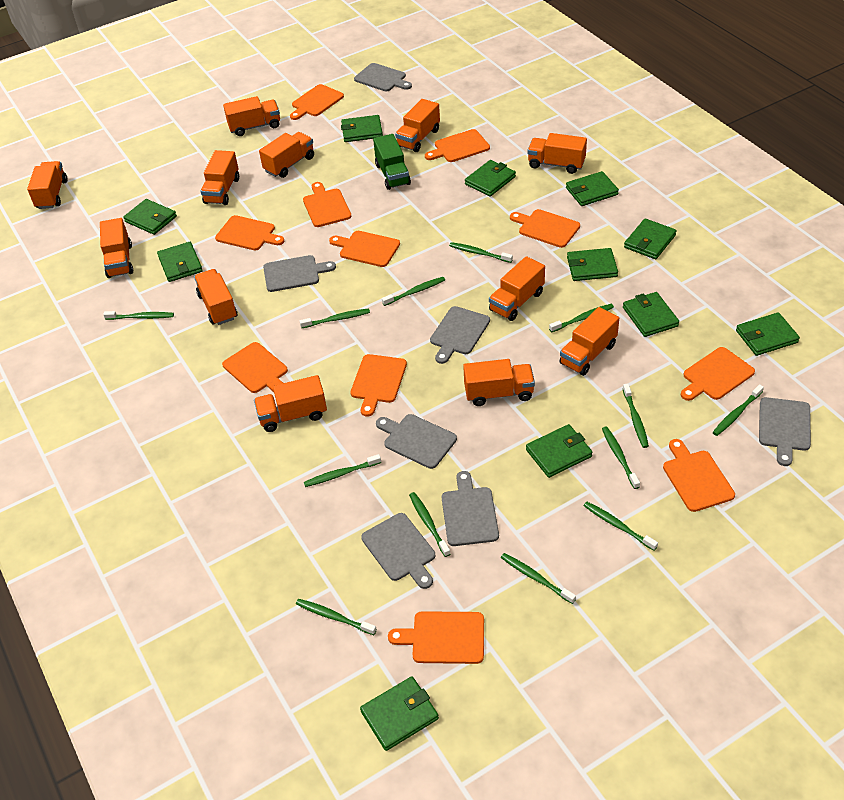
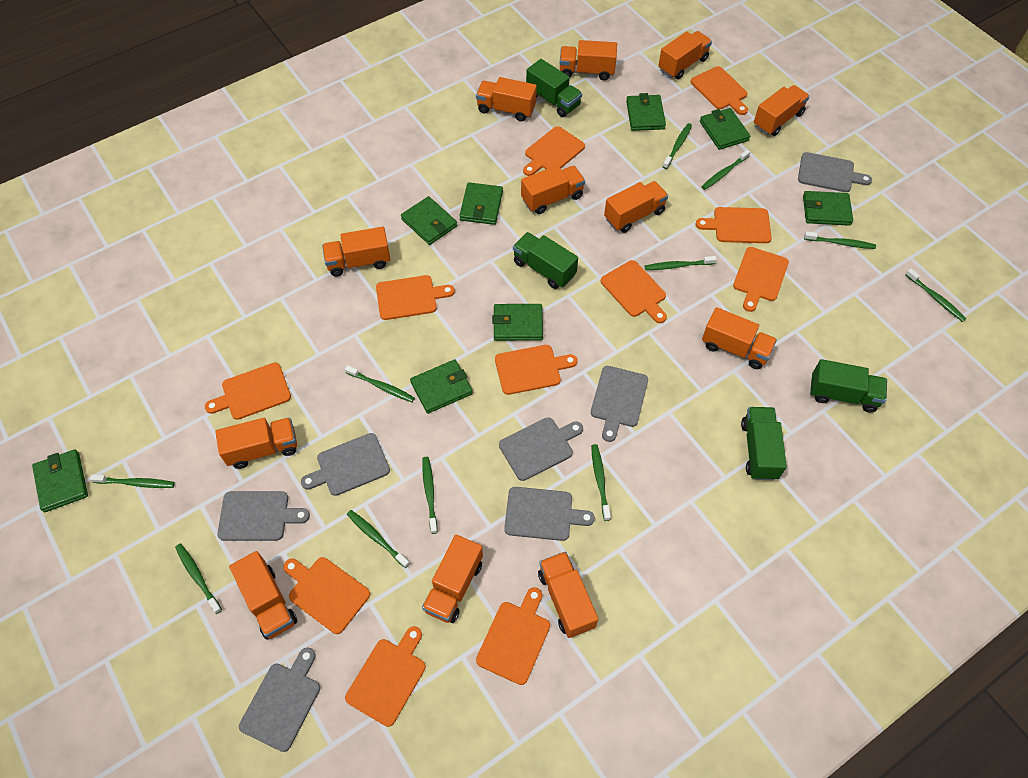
green toothbrush: [103,311,174,320] [296,599,377,635] [300,309,370,328] [304,454,381,487] [382,277,445,306] [409,492,450,557] [449,242,513,263] [501,553,576,604] [549,304,614,332] [584,502,658,551] [602,426,640,489] [623,384,649,448] [713,384,764,436] = 13 -> [90,474,175,488] [175,544,222,614] [345,365,415,402] [347,510,410,568] [422,457,438,534] [591,444,611,521] [645,256,717,270] [663,123,692,169] [702,150,750,190] [804,231,876,249] [906,269,966,322] = 11
green truck: [373,134,411,190] = 1 -> [513,232,578,289] [526,59,582,117] [741,407,787,480] [810,359,887,413] = 4
green wallet: [123,199,177,235] [157,242,203,282] [341,115,383,142] [360,676,439,751] [465,160,516,197] [526,424,593,478] [566,171,619,206] [567,248,618,281] [623,292,679,337] [624,219,677,259] [736,312,800,356] = 11 -> [32,449,88,512] [401,196,457,245] [410,359,473,414] [459,182,503,225] [492,304,543,341] [626,93,666,131] [700,108,750,150] [803,191,853,226] = 8

